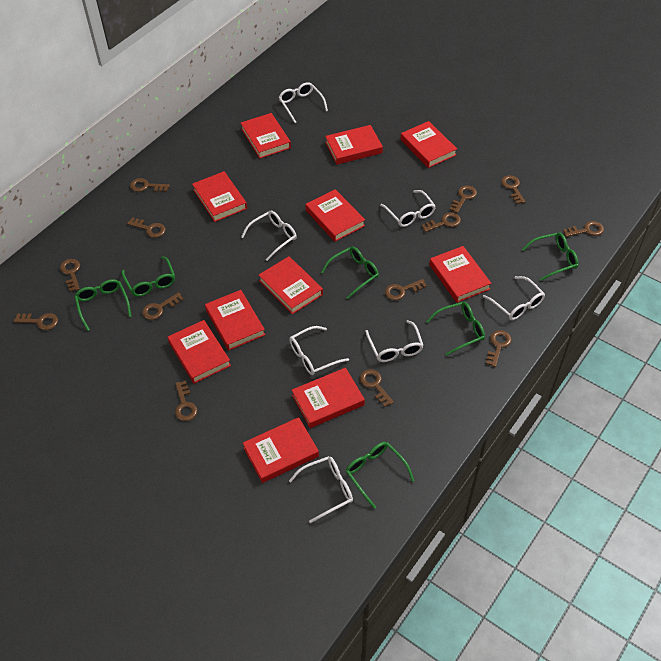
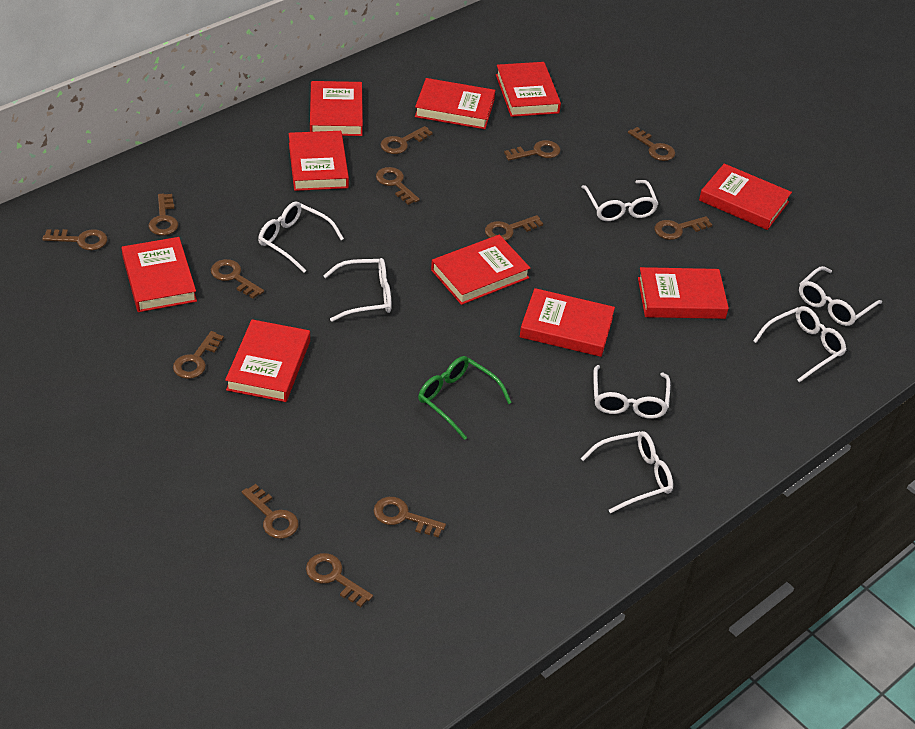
green glasses: [74,279,132,331] [122,256,175,297] [321,246,379,299] [346,442,414,509] [426,302,485,356] [522,232,578,281] = 6 -> [418,356,512,440] = 1
red book: [167,320,231,384] [192,171,247,222] [205,290,265,351] [241,113,291,159] [243,417,319,483] [259,256,323,314] [292,368,365,428] [305,189,365,241] [325,125,383,165] [401,121,457,168] [429,246,492,303] = 11 -> [122,237,197,312] [225,319,310,402] [289,131,349,191] [310,81,363,136] [415,78,495,129] [431,235,530,305] [496,62,561,117] [520,288,615,357] [638,267,729,319] [699,164,792,230] = 10

